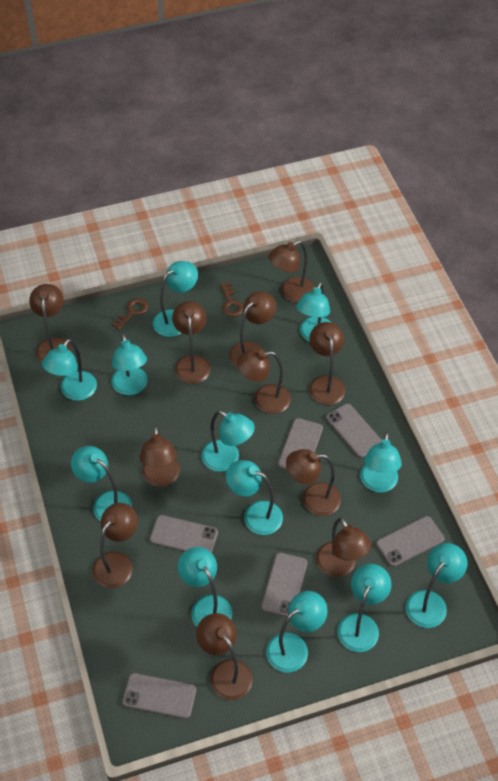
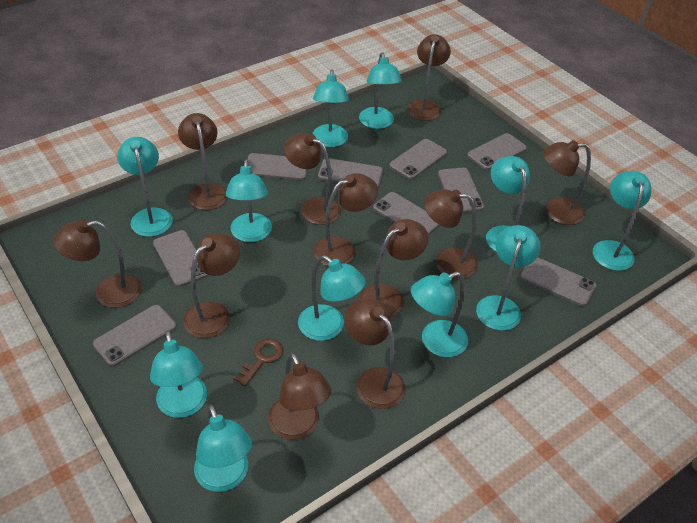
brown key: [111,298,148,330] [220,282,244,317] = 2 -> [233,338,283,386] = 1
grey phone: [122,673,196,719] [150,515,218,553] [261,553,307,617] [278,418,323,470] [326,403,382,458] [376,516,444,567] = 6 -> [93,305,176,366] [153,230,208,287] [247,153,308,180] [318,158,383,187] [373,192,439,235] [389,139,447,179] [438,167,484,213] [467,133,527,170] [520,257,596,306] = 9
turquoise lamp: [42,339,97,401] [71,446,132,521] [111,333,147,395] [153,261,198,337] [178,547,232,627] [201,411,255,472] [226,460,283,535] [266,591,328,672] [297,282,332,342] [337,564,391,652] [360,432,402,493] [406,543,467,628] = 12 -> [117,137,173,237] [150,330,207,418] [194,404,252,492] [226,160,272,242] [298,255,366,341] [312,70,349,147] [359,52,402,129] [411,272,468,357] [476,225,541,331] [486,156,530,252] [593,171,651,271] = 11

